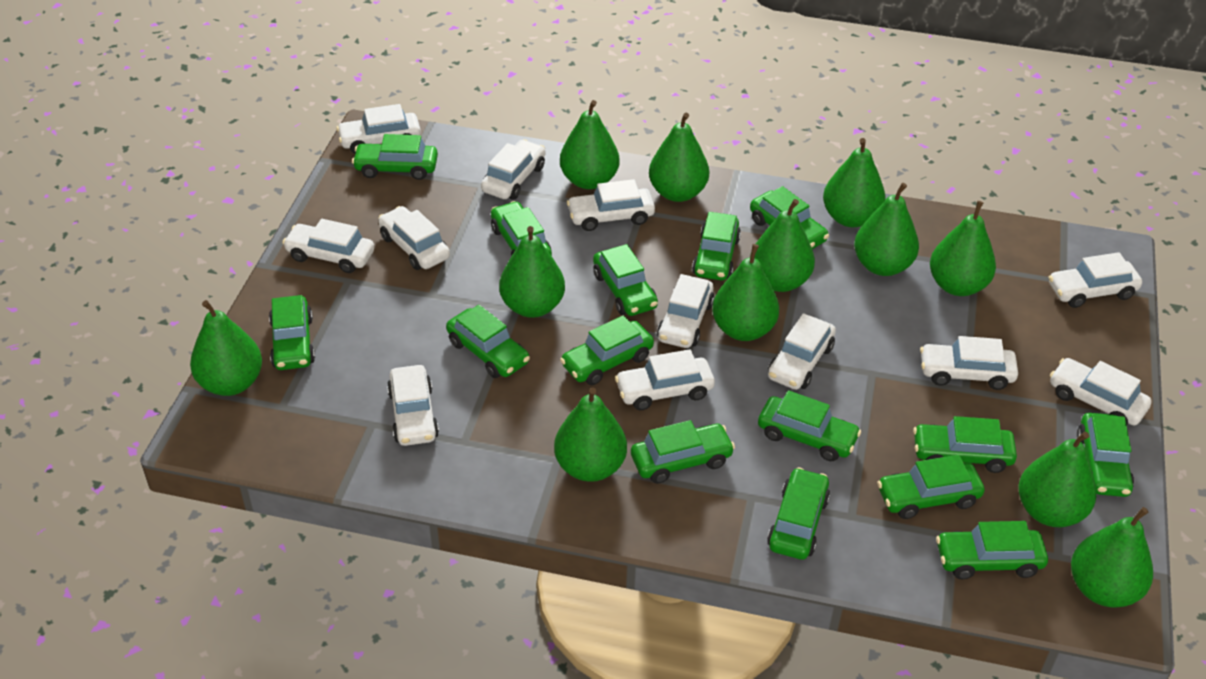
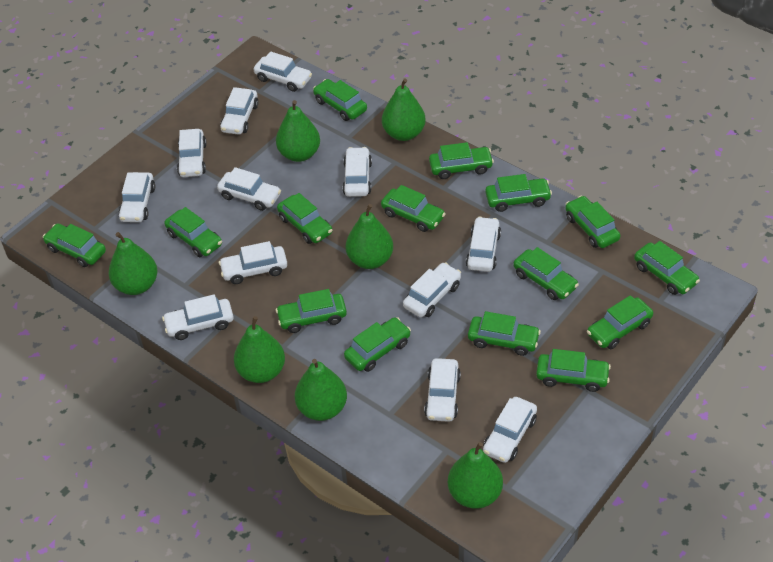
green pear: [190,300,262,396] [499,226,565,318] [554,387,627,482] [560,100,619,189] [649,113,709,202] [712,244,779,341] [750,199,815,292] [823,138,886,227] [854,183,919,276] [930,201,996,296] [1018,432,1096,527] [1071,507,1153,608] = 12 -> [109,232,158,295] [234,316,285,383] [276,100,320,162] [295,359,347,421] [346,204,393,269] [382,78,426,141] [448,442,503,509] = 7

